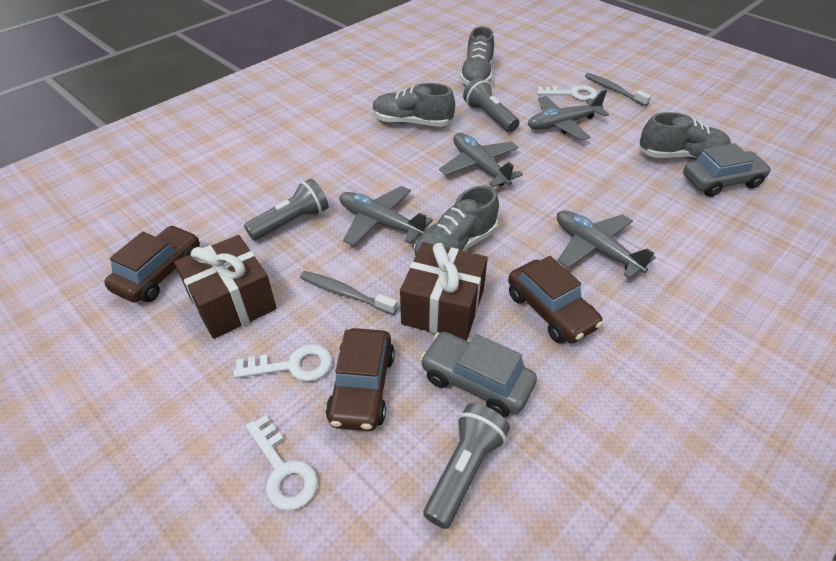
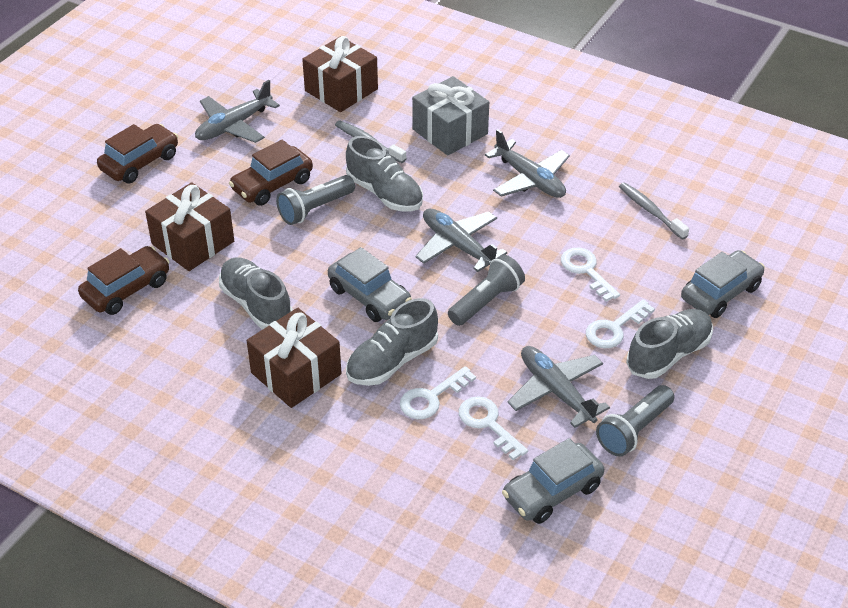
brown gift: [174,235,277,339] [400,242,488,341] = 2 -> [145,182,234,271] [247,308,342,408] [302,36,378,112] = 3
grey car: [420,332,537,417] [683,143,772,197] = 2 -> [328,247,412,322] [502,438,604,524] [681,250,765,318] = 3
grey gift: none = 0 -> [412,76,489,156] = 1
white key: [233,344,332,382] [246,415,318,511] [537,85,598,101] = 3 -> [400,366,476,419] [459,396,528,460] [561,248,620,302] [586,299,655,348] = 4

